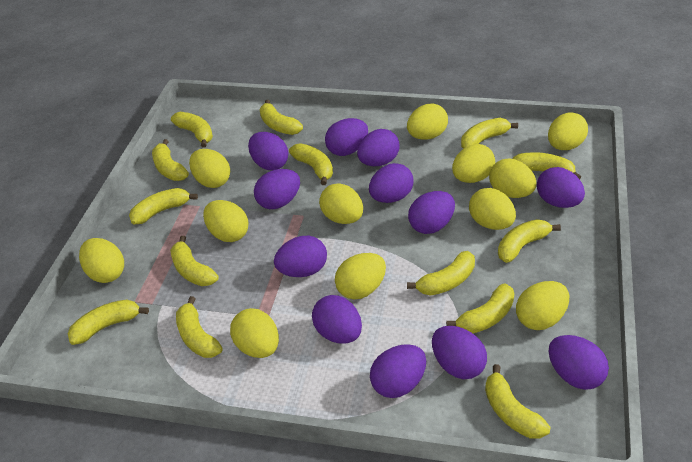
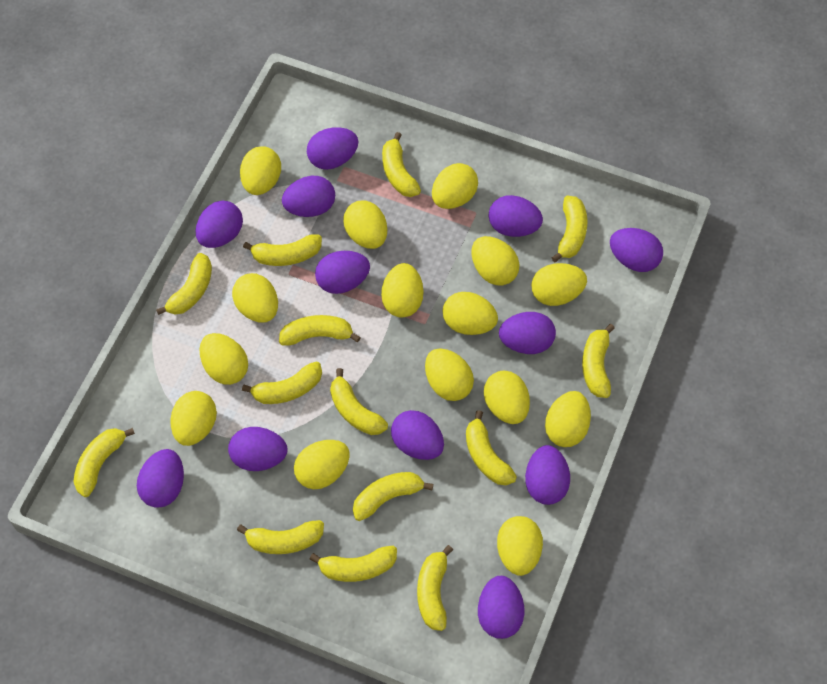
yellow egg: [79,238,124,283] [189,149,230,188] [203,200,248,242] [230,308,279,358] [319,183,363,224] [335,253,386,299] [407,103,448,140] [452,144,495,183] [469,188,516,230] [489,158,537,198] [516,281,569,330] [548,112,588,150] = 12 -> [171,391,217,446] [199,333,248,385] [232,273,278,323] [240,146,281,195] [294,440,350,489] [343,200,387,249] [381,263,423,318] [425,348,474,401] [432,163,478,209] [442,292,498,335] [471,236,520,285] [484,370,530,424] [497,516,543,576] [531,263,587,306] [545,391,591,447] = 15

